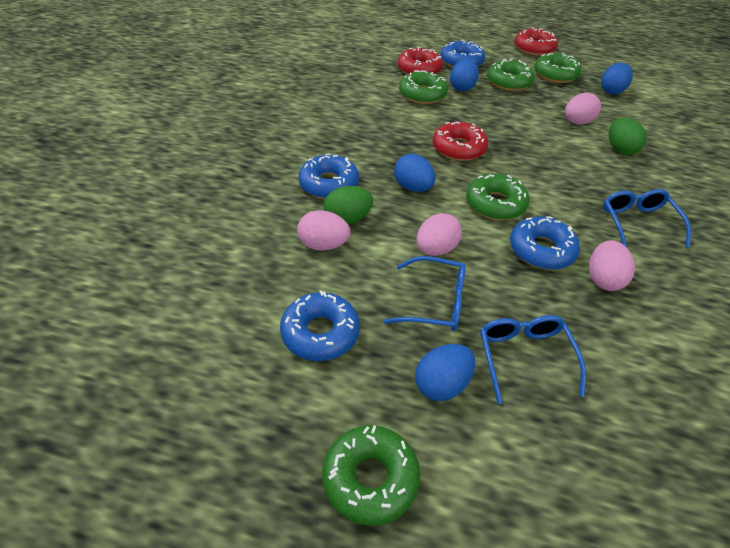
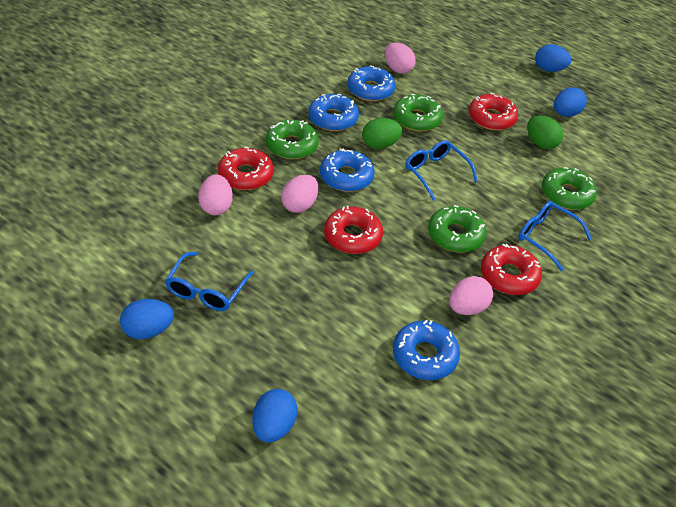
green donut: [322,425,420,526] [399,70,448,104] [466,174,529,220] [487,59,535,91] [534,53,582,83] = 5 -> [266,120,319,159] [393,94,443,132] [428,205,487,253] [542,167,597,210] = 4
red donut: [397,47,443,74] [432,122,488,161] [514,27,558,56] = 3 -> [218,147,274,190] [324,205,383,254] [469,93,518,130] [481,244,542,295] = 4

